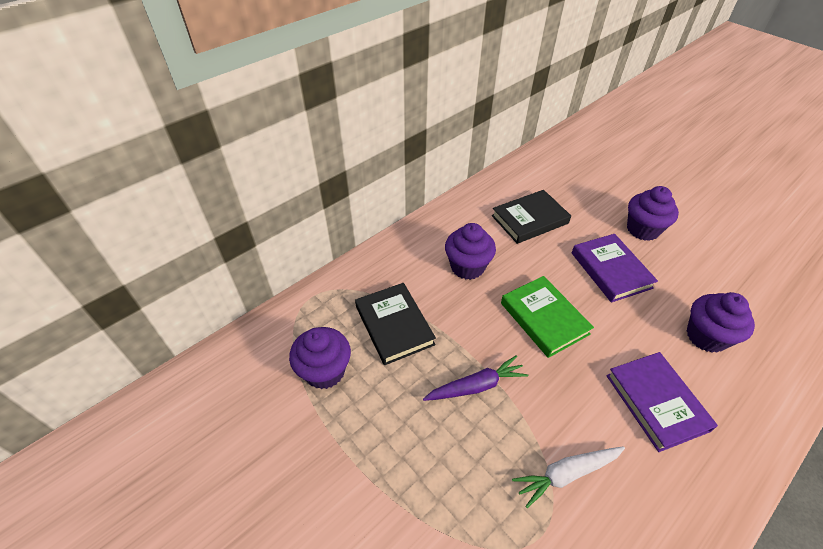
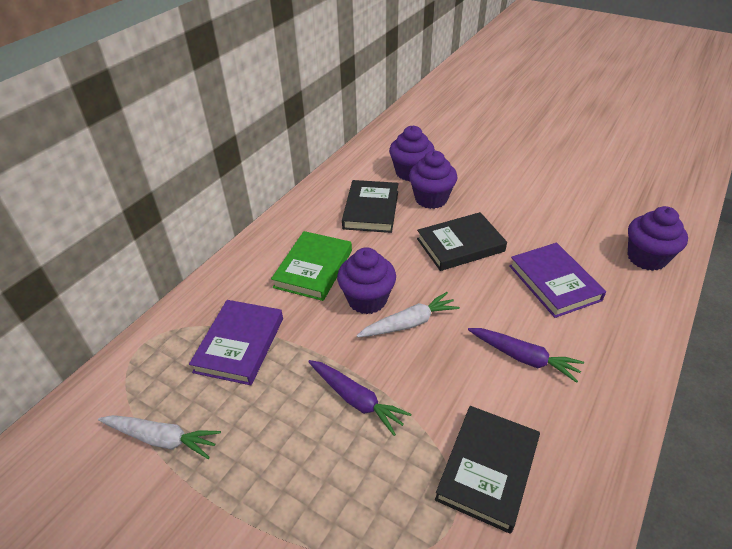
black book: [355,283,436,365] [492,190,571,244] = 2 -> [342,180,399,233] [417,212,507,271] [435,406,540,534] = 3
purple carrot: [423,355,528,401] = 1 -> [308,360,411,436] [468,328,584,383] = 2
white carrot: [512,446,625,508] = 1 -> [98,415,221,459] [357,292,460,337] = 2

